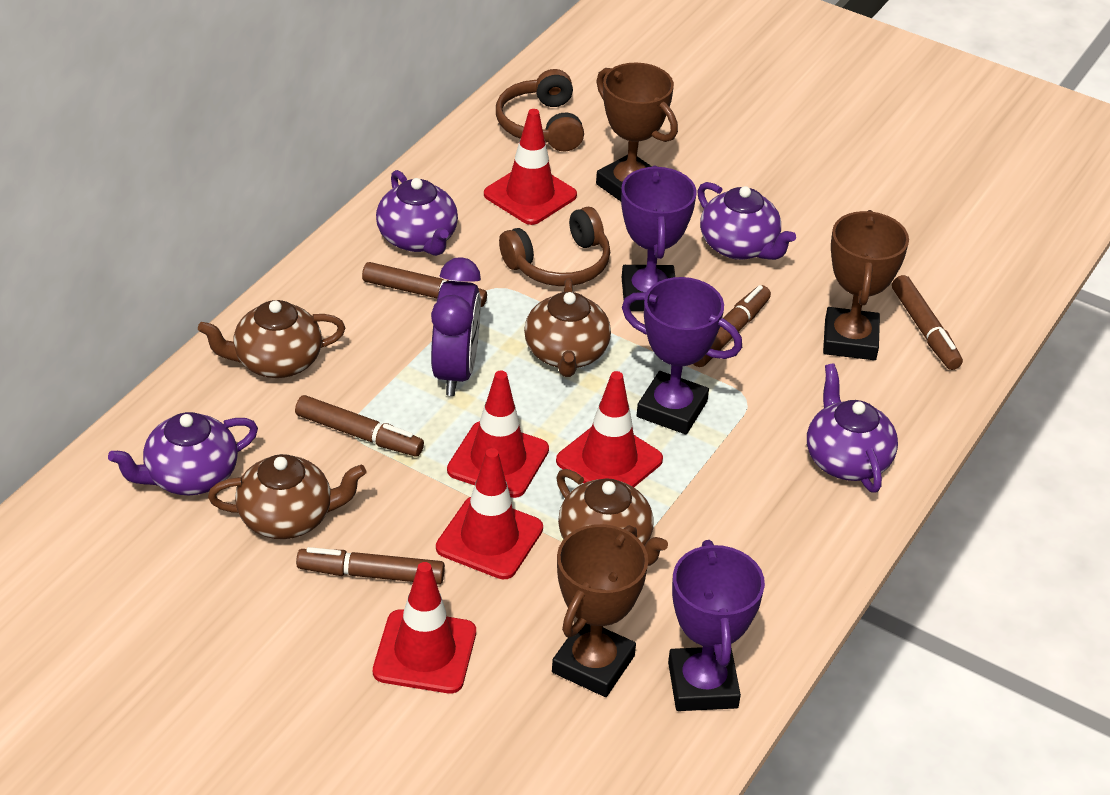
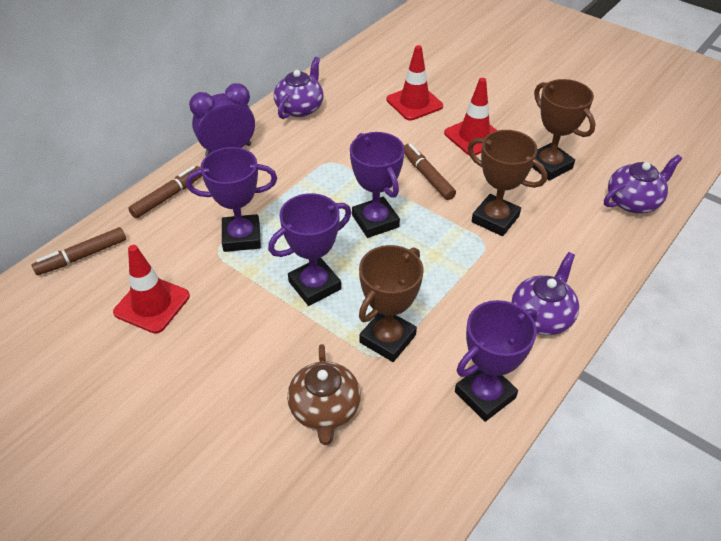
brown headphones: [496,69,584,151] [499,207,610,286] = 2 -> none = 0
brown marker: [295,395,424,457] [296,547,445,585] [362,262,487,307] [693,285,771,367] [892,275,963,370] = 5 -> [32,227,126,275] [128,166,202,218] [404,144,456,200] = 3
brown teapot: [198,300,345,378] [208,454,366,539] [524,278,611,377] [556,469,668,566] = 4 -> [287,344,361,445] = 1
purple teapot: [108,412,258,495] [376,170,458,256] [697,182,796,260] [807,364,898,493] = 4 -> [274,57,324,119] [512,252,579,335] [604,155,682,213] = 3
purple trophy: [621,165,697,312] [622,277,742,434] [668,540,765,711] = 3 -> [186,147,277,252] [268,193,351,306] [350,132,405,238] [455,300,537,422] = 4
red traffic cone: [373,562,476,693] [436,448,543,579] [447,371,549,498] [484,109,577,225] [556,371,663,487] = 5 -> [113,245,190,334] [387,45,443,121] [444,78,498,155] = 3

